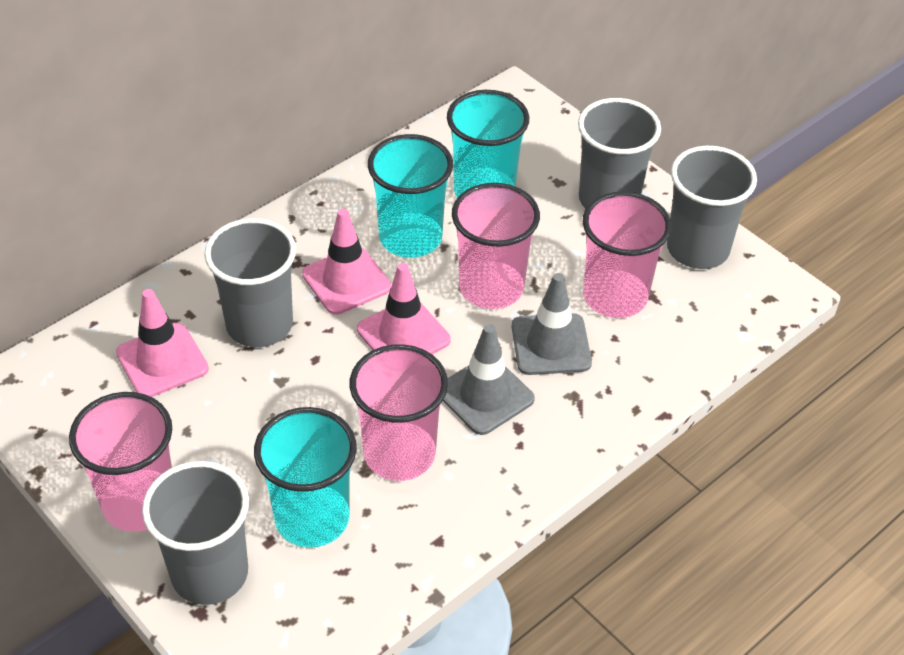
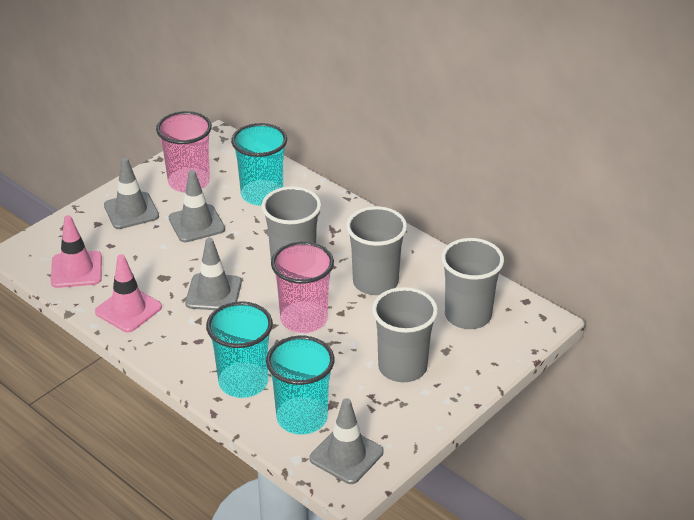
grey traffic cone: [443,324,535,435] [512,273,592,375] = 2 -> [104,158,159,229] [169,170,225,242] [185,238,242,310] [310,398,383,484] = 4
pink cup: [69,392,172,532] [350,344,448,481] [452,183,540,309] [583,191,671,318] = 4 -> [156,111,212,193] [271,242,334,333] = 2
pink traffic cone: [116,289,209,397] [302,208,391,315] [357,263,450,354] = 3 -> [51,215,102,288] [95,254,162,333] = 2

